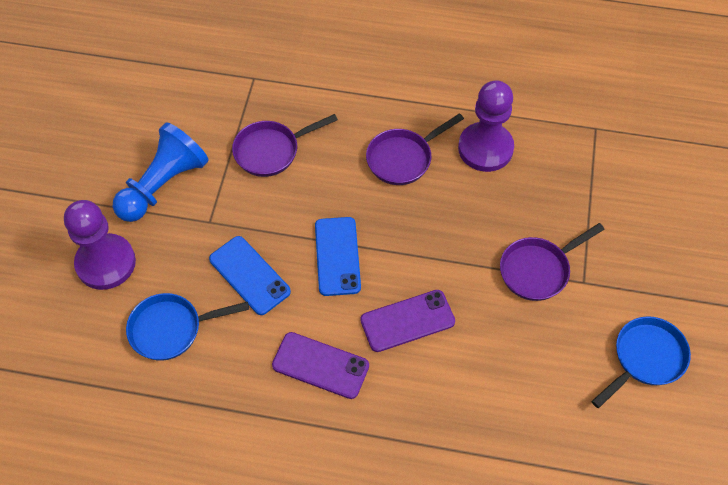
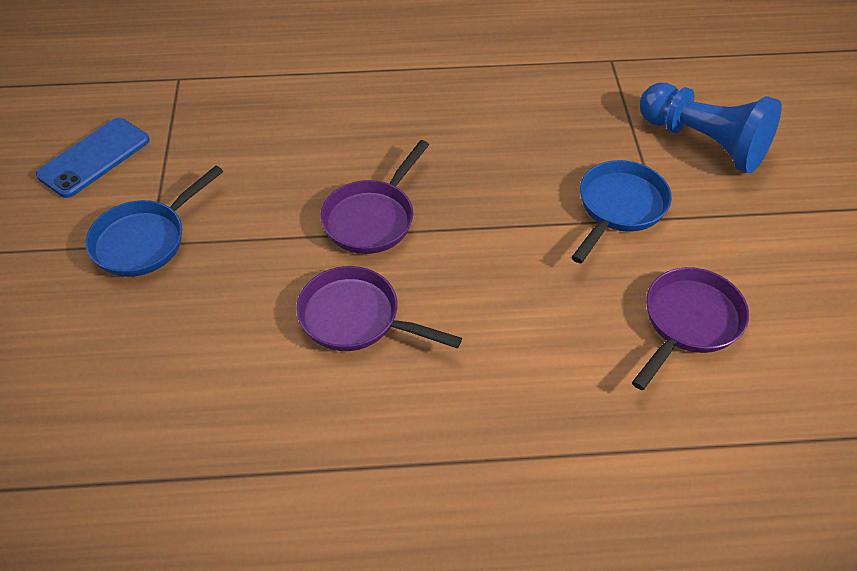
blue phone: [209,236,291,315] [315,217,361,296] = 2 -> [36,118,150,198] = 1
purple pawn: [64,200,136,290] [458,80,514,172] = 2 -> none = 0
purple phone: [272,332,369,399] [360,290,455,352] = 2 -> none = 0

